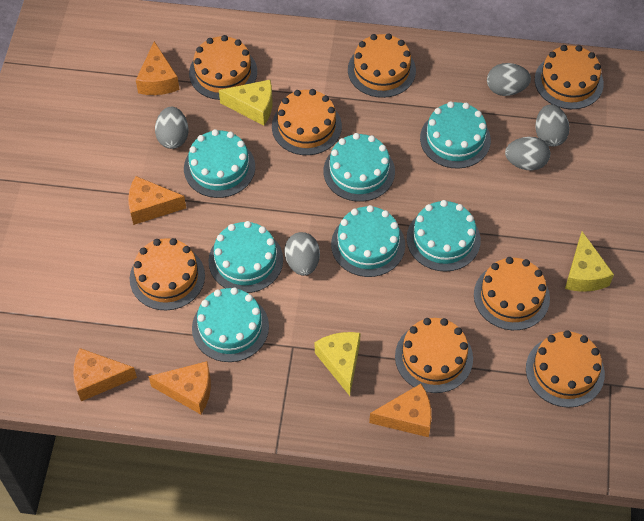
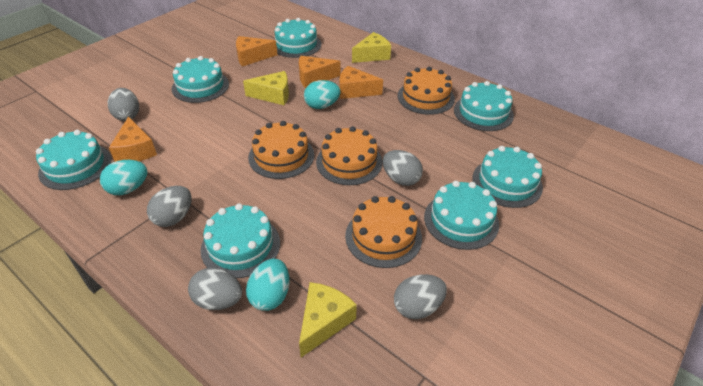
orange cake: [130,238,205,310] [189,35,257,100] [272,89,342,155] [348,33,416,98] [395,318,473,393] [474,257,550,330] [526,330,605,408] [535,45,604,109] = 8 -> [248,121,314,179] [316,126,382,185] [345,196,422,268] [398,67,455,115] = 4
orange cheese: [73,348,137,401] [128,176,186,225] [136,41,180,95] [148,361,211,414] [369,384,432,437] = 5 -> [109,116,157,162] [236,36,277,67] [299,56,341,88] [339,66,383,99] = 4
turquoise egg: none = 0 -> [100,160,148,195] [246,259,290,311] [304,80,341,109] = 3

